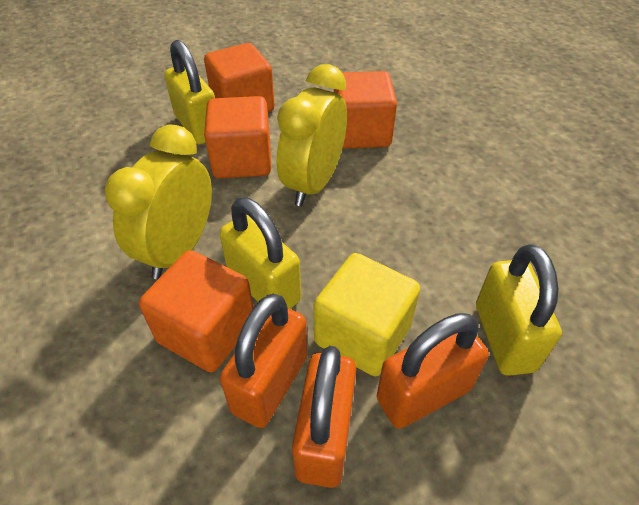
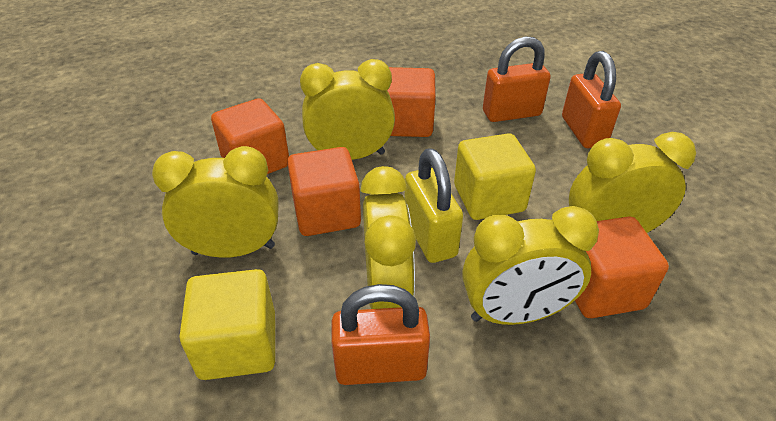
yellow clock: [105,125,212,279] [277,64,347,206] = 2 -> [152,146,279,258] [300,59,395,160] [360,166,416,309] [462,206,599,325] [569,132,696,233] = 5
yellow cube: [313,253,420,376] = 1 -> [179,269,275,380] [454,133,536,220] = 2
yellow padlock: [164,40,215,144] [219,197,301,309] [476,244,562,376] = 3 -> [404,148,463,263] = 1

